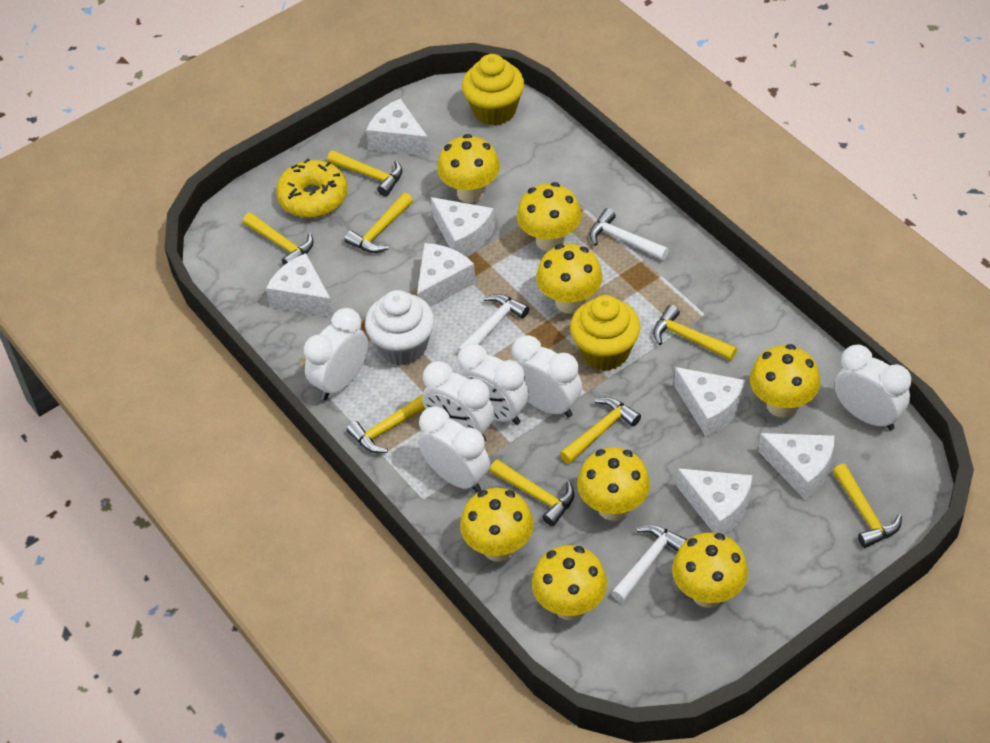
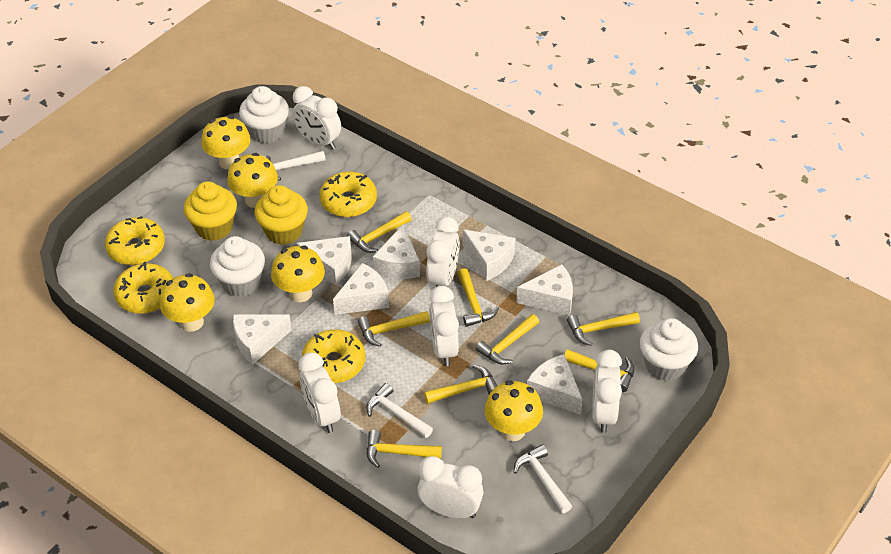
white cupcake: [365,290,434,365] = 1 -> [210,236,265,297] [239,86,289,143] [640,318,698,381] = 3
yellow donut: [276,159,347,218] = 1 -> [105,216,165,265] [113,262,173,314] [302,329,365,383] [319,172,377,217] = 4
yellow mushroom: [437,134,500,203] [460,488,534,562] [517,182,581,251] [532,545,607,620] [536,244,603,314] [577,447,650,521] [672,532,748,608] [750,344,820,417] = 8 -> [160,273,215,332] [201,116,251,170] [227,153,278,208] [271,245,325,302] [485,380,543,441] = 5

